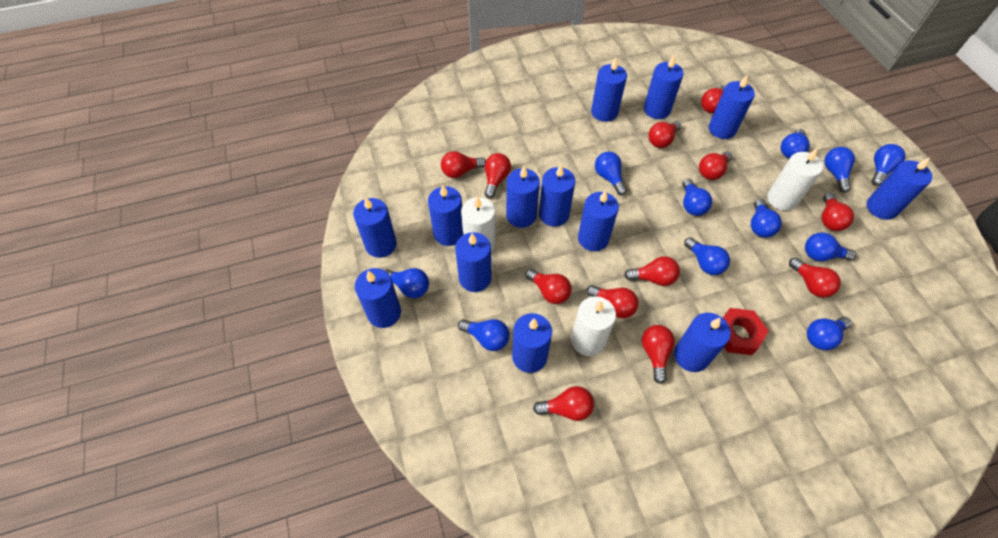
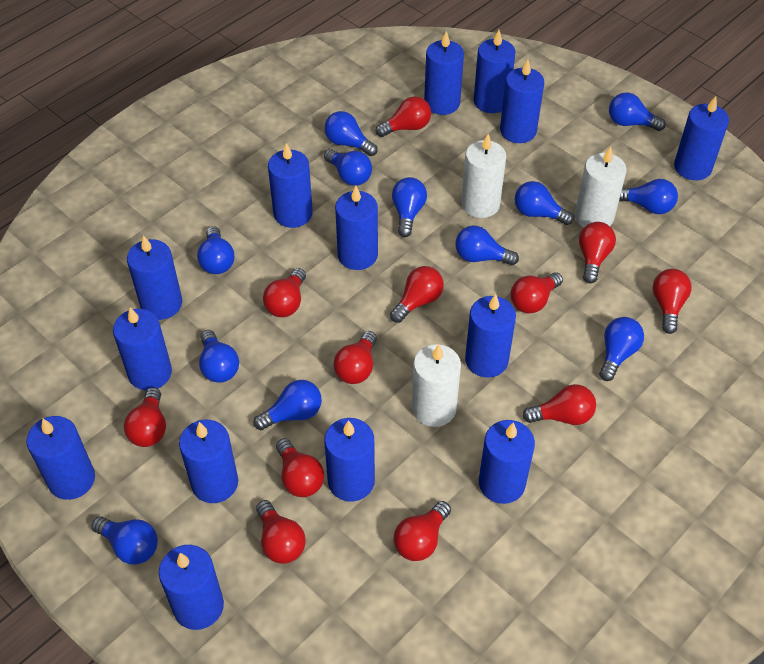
blue candle: [353,196,397,258] [355,268,401,328] [428,185,463,246] [455,232,492,292] [506,166,540,228] [512,313,552,373] [539,165,575,227] [578,190,619,251] [591,58,627,122] [644,55,684,119] [674,313,731,372] [709,75,755,139] [867,157,932,220] = 13 -> [26,416,95,500] [113,307,172,391] [127,235,182,320] [159,545,224,630] [179,420,238,503] [268,143,313,228] [324,418,375,502] [335,186,378,270] [424,31,464,115] [465,294,516,378] [474,30,516,113] [479,420,535,504] [500,60,544,143] [674,96,729,180] = 14
blue light bulb: [384,268,429,298] [458,319,510,351] [595,152,627,195] [682,178,712,216] [684,237,730,275] [751,199,782,238] [781,129,810,159] [805,232,856,261] [807,317,852,350] [824,147,855,192] [872,144,906,186] = 11 -> [92,516,158,564] [197,226,234,274] [199,330,239,383] [253,380,322,430] [324,111,378,156] [324,149,372,186] [392,177,427,237] [455,226,519,265] [515,181,574,225] [599,317,644,381] [609,92,666,131] [619,179,678,214] = 12
red nut: [723,308,768,355] = 1 -> none = 0

